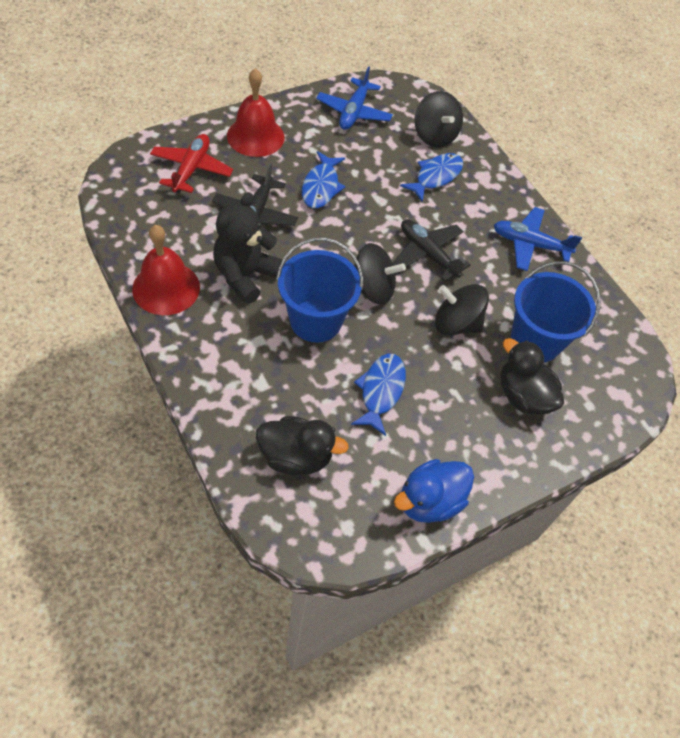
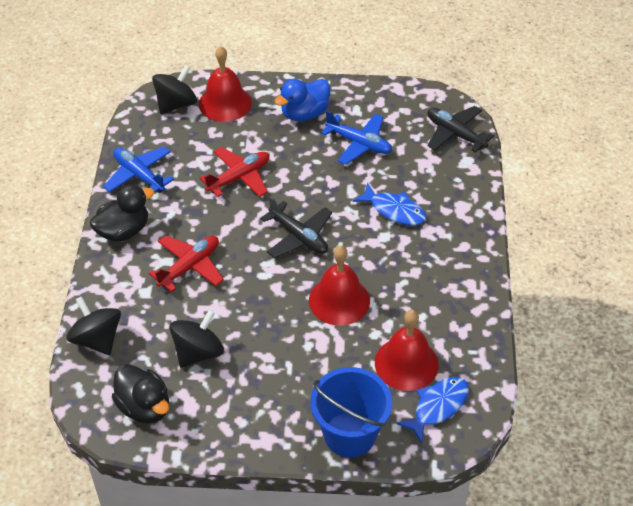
black teddy bear: [213,192,282,304] = 1 -> none = 0
blue bucket: [276,237,363,342] [511,261,601,362] = 2 -> [311,367,392,458] = 1
blue fish: [302,151,346,208] [351,354,406,436] [400,153,463,202] = 3 -> [353,182,426,226] [396,377,469,444] = 2
red bell: [132,225,200,315] [227,68,284,157] = 2 -> [199,46,252,122] [309,246,370,325] [375,310,439,391] = 3
red plane: [150,134,233,193] = 1 -> [149,235,224,292] [200,147,269,197] = 2

